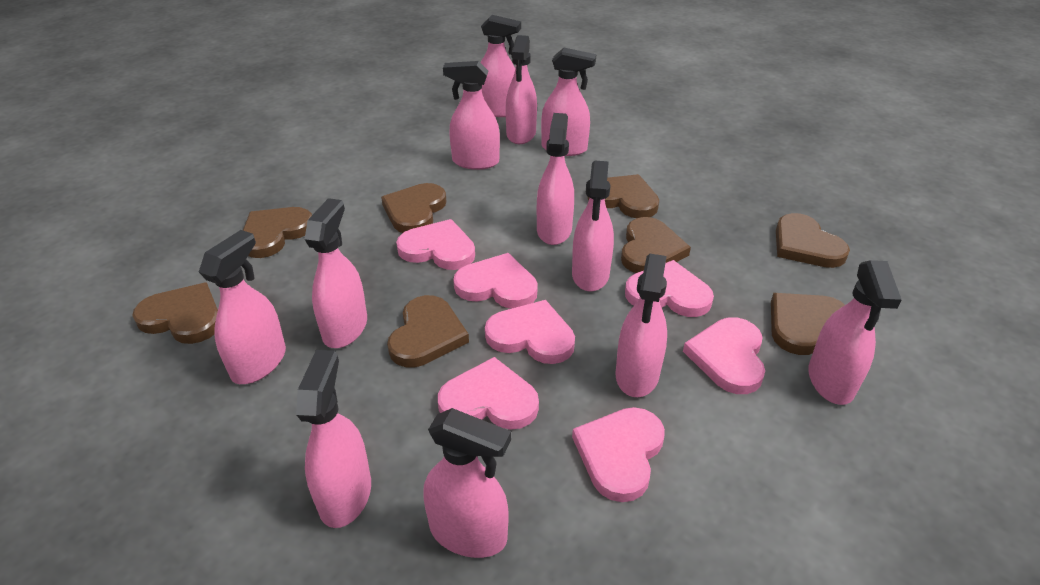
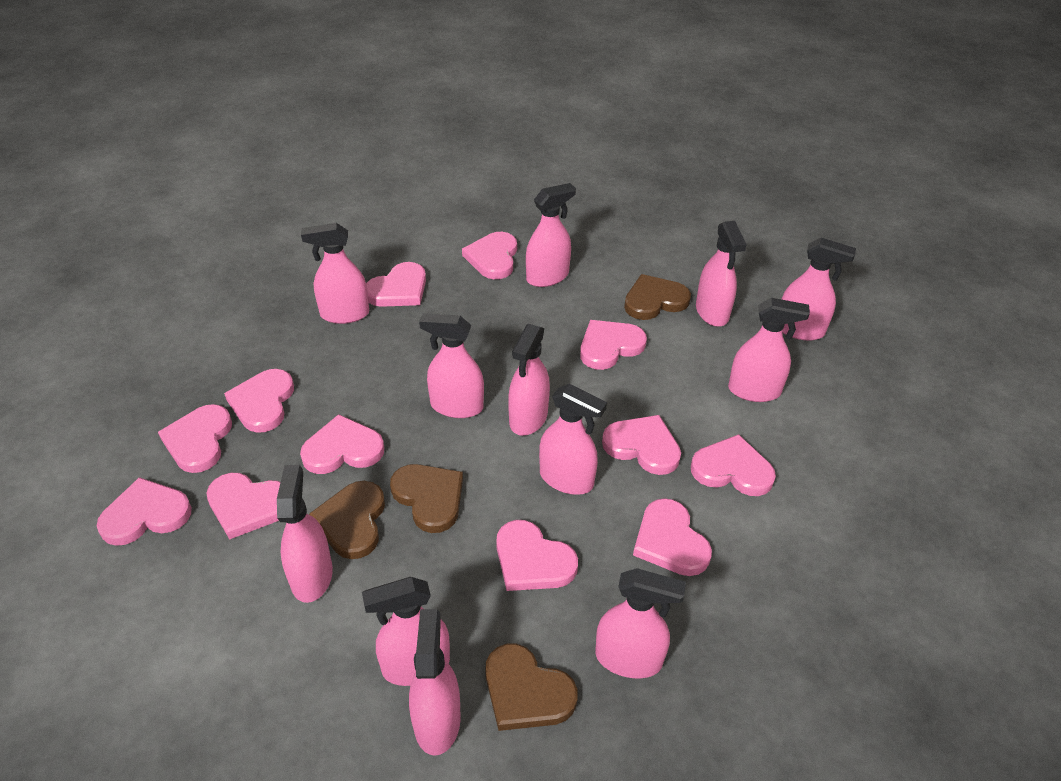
brown heart: [132,282,218,344] [243,207,312,258] [381,183,446,233] [387,295,469,368] [587,174,659,218] [621,217,691,273] [771,293,845,355] [776,213,850,268] = 8 -> [309,481,385,559] [390,464,463,533] [485,644,578,731] [624,274,691,320] = 4
pink heart: [396,219,475,270] [438,357,539,430] [453,253,538,309] [485,300,575,364] [572,407,665,502] [625,260,714,317] [683,317,765,394] = 7 -> [97,477,192,546] [158,404,232,473] [207,473,281,540] [224,369,294,433] [300,414,384,474] [366,262,426,307] [462,232,517,279] [496,520,578,591] [580,320,647,370] [602,415,681,475] [633,498,712,576] [691,434,776,496] = 12

